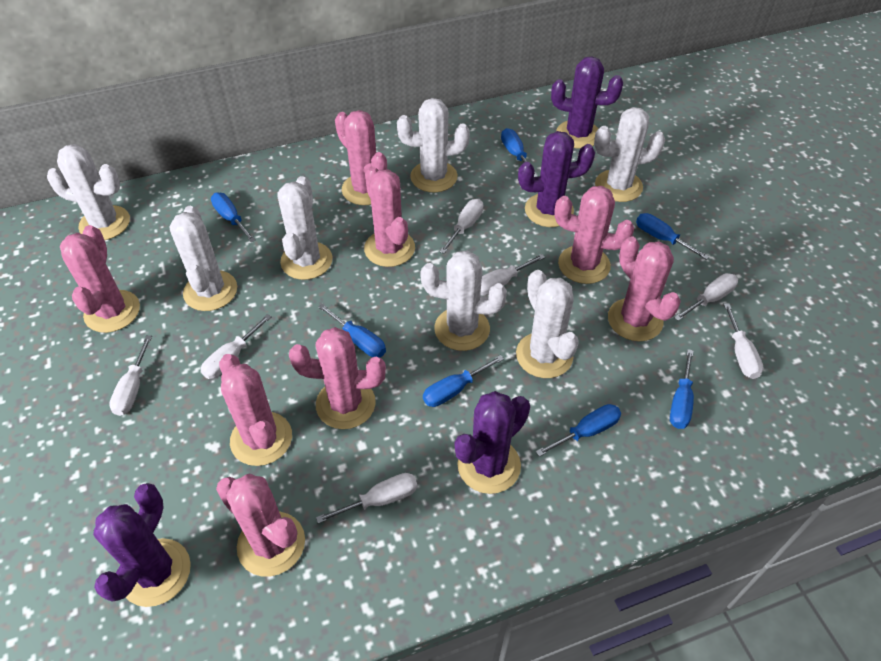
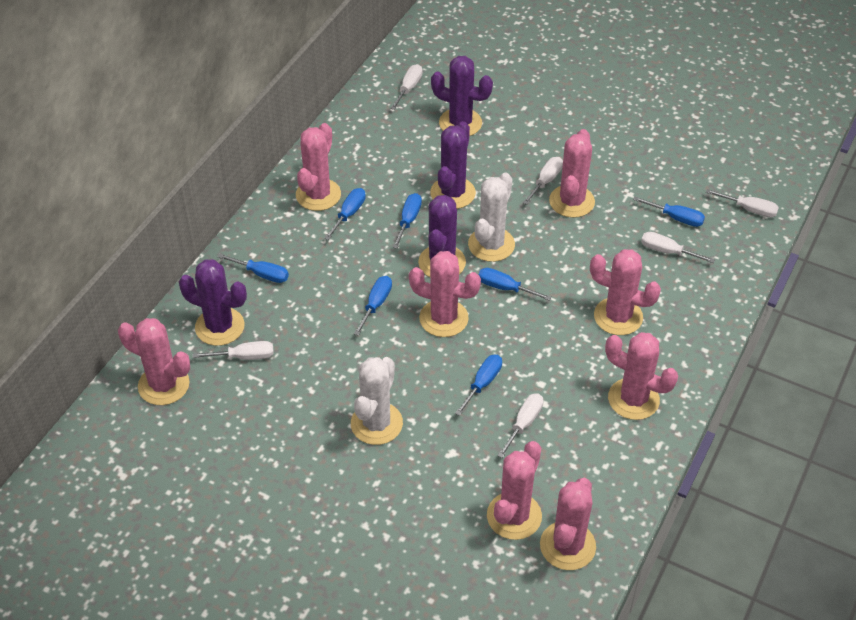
white cactus: [47,144,130,240] [170,206,237,311] [277,176,332,280] [397,98,470,193] [420,250,507,351] [516,270,579,378] [594,107,665,202] = 7 -> [351,357,403,445] [468,172,515,262] = 2
white screwdriver: [109,335,152,416] [201,314,272,379] [316,473,417,524] [440,199,483,254] [480,254,545,296] [674,273,738,321] [724,303,763,379] = 7 -> [193,341,274,360] [390,64,423,110] [498,393,544,458] [523,157,563,205] [641,232,715,263] [706,189,779,218] = 6

